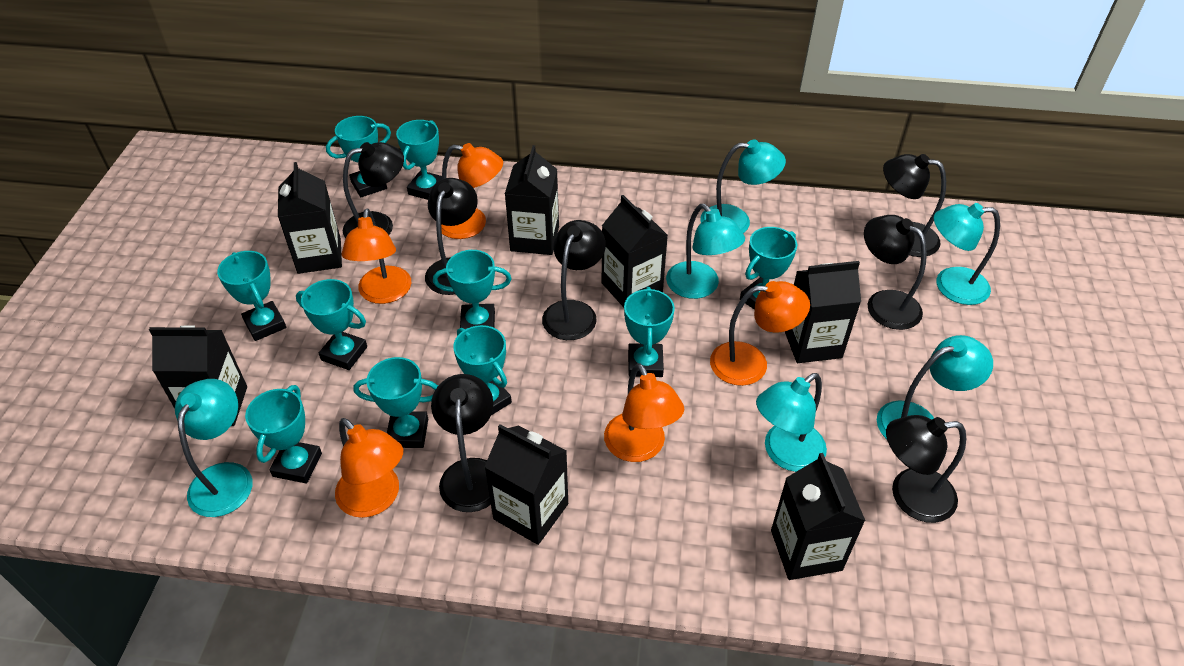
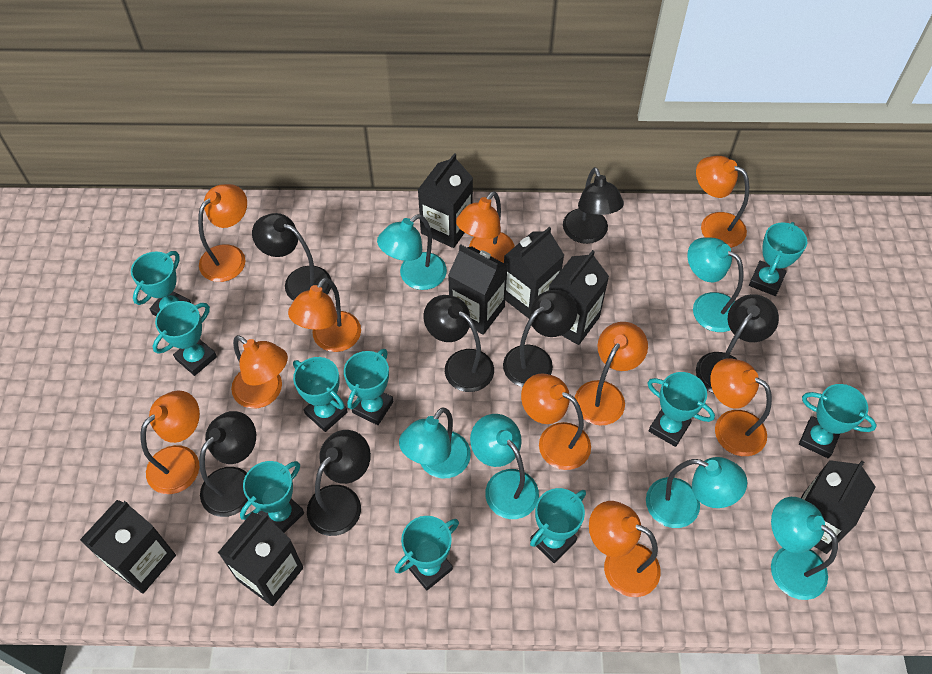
orange lamp: [335,418,403,518] [341,209,411,304] [441,143,503,239] [604,363,684,462] [710,281,810,386] = 5 -> [141,390,200,494] [198,184,247,282] [231,335,288,408] [288,277,361,352] [456,191,515,263] [521,373,591,470] [575,322,648,425] [589,501,661,597] [696,156,749,248] [710,358,772,456] = 10

